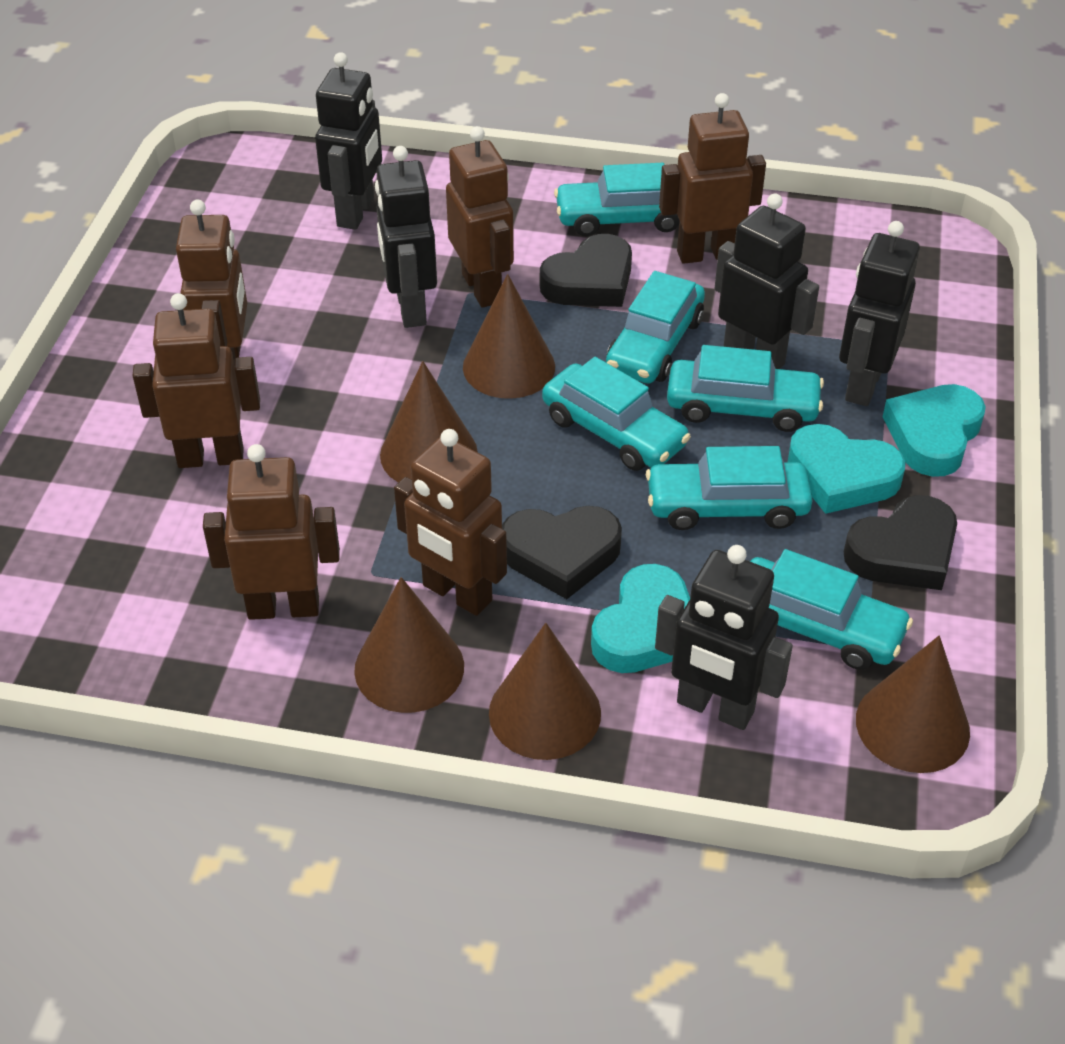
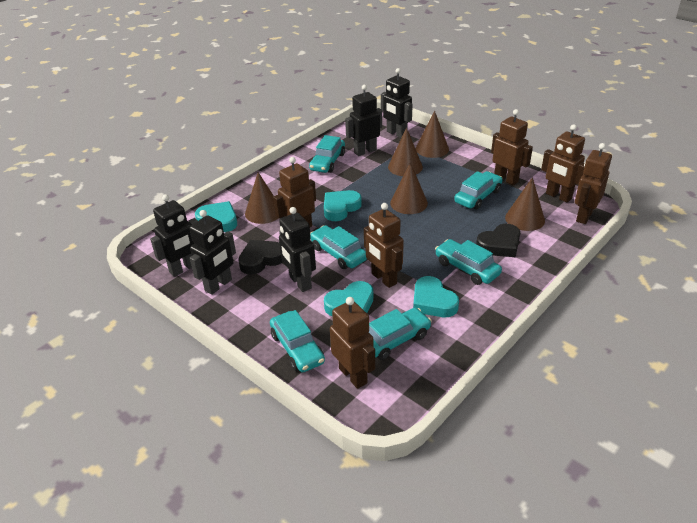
black heart: [502,506,622,599] [540,234,632,307] [844,495,957,590] = 3 -> [238,240,282,275] [476,224,520,257] = 2
turquoise heart: [591,564,690,673] [788,424,906,514] [883,384,986,477] = 3 -> [195,201,237,232] [324,190,362,221] [324,281,373,316] [413,276,459,317] = 4

